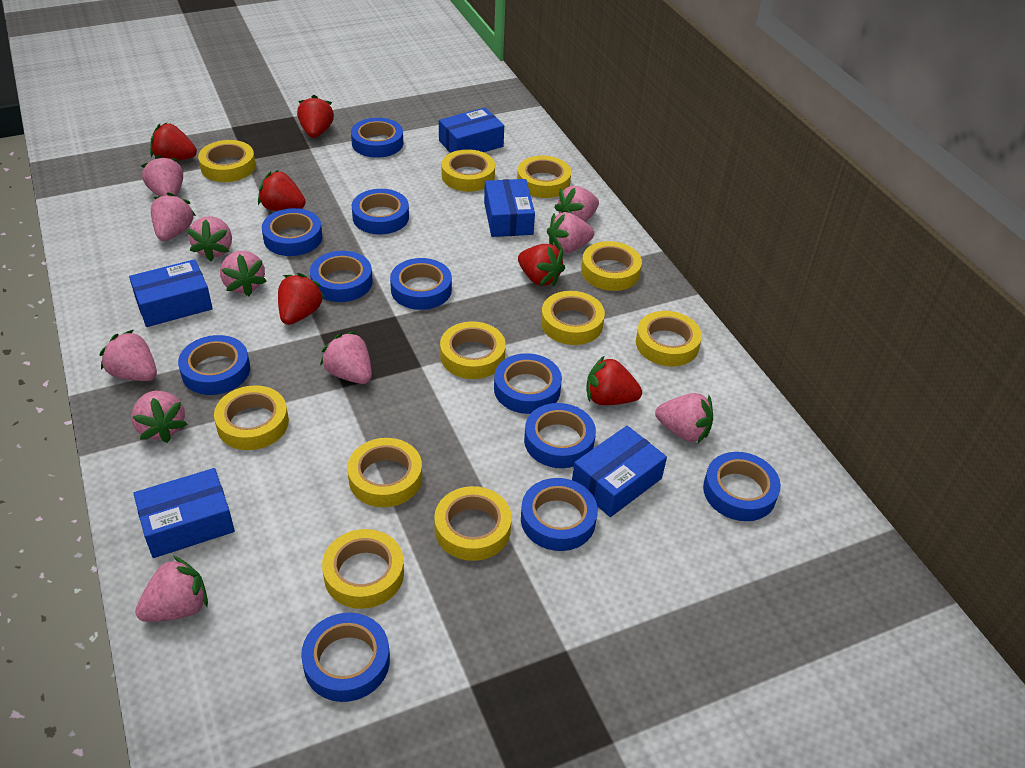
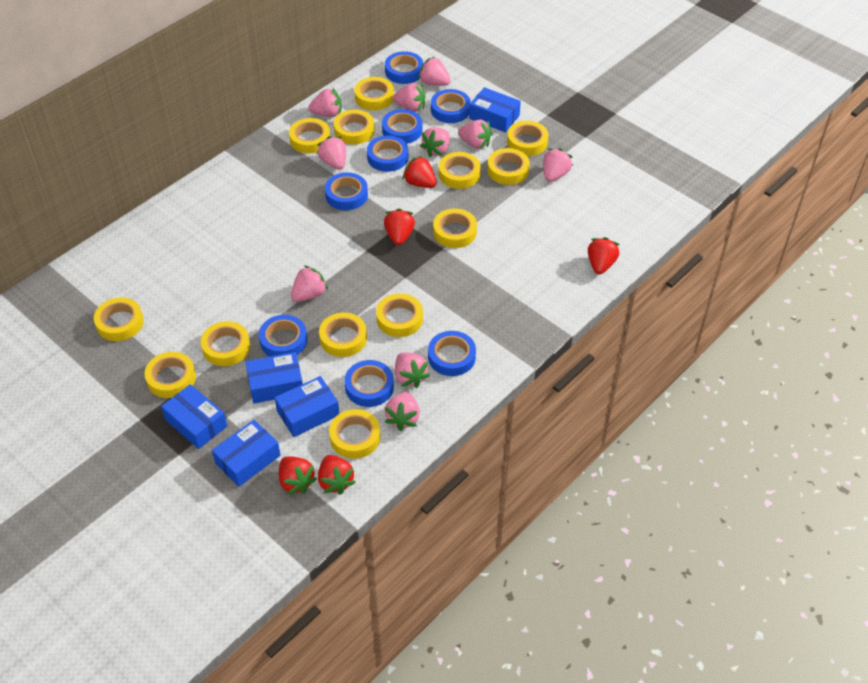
blue tape: [178,335,250,395] [262,208,322,256] [301,613,390,702] [310,251,373,302] [351,118,403,158] [352,189,409,235] [390,258,452,310] [494,353,562,414] [521,478,598,551] [524,403,596,468] [703,452,781,521] = 11 -> [259,315,307,357] [325,172,368,210] [344,360,394,407] [367,135,408,172] [382,109,422,144] [385,51,423,84] [428,331,476,376] [431,89,471,123] = 8
pink strawberry: [100,330,157,381] [131,391,187,443] [135,556,208,622] [141,155,183,196] [151,192,196,241] [187,216,232,261] [220,251,267,296] [320,331,372,384] [547,212,594,254] [554,186,599,222] [655,393,713,443] = 11 -> [291,265,328,302] [308,87,342,117] [317,136,346,170] [385,392,420,431] [393,83,425,112] [395,352,430,388] [418,57,450,86] [420,127,450,157] [458,119,492,149] [543,148,573,182] = 10
red strawberry: [150,123,197,161] [258,170,306,211] [278,273,325,325] [297,95,334,138] [518,244,565,286] [587,355,642,405] = 6 -> [279,456,317,495] [318,455,356,495] [384,208,415,245] [403,155,437,188] [588,237,620,274] = 5
yellow tape: [198,140,256,182] [214,385,289,450] [322,529,404,609] [347,438,422,507] [434,486,512,561] [440,321,506,379] [442,149,495,192] [517,156,571,198] [541,291,605,345] [581,241,642,291] [636,311,702,367] = 11 -> [94,297,144,341] [145,352,196,398] [201,321,250,366] [289,118,330,154] [319,312,367,357] [329,409,380,459] [334,110,375,145] [354,77,394,110] [376,293,423,337] [433,208,477,248] [439,152,481,189] [487,148,530,185] [507,121,549,156] = 13

